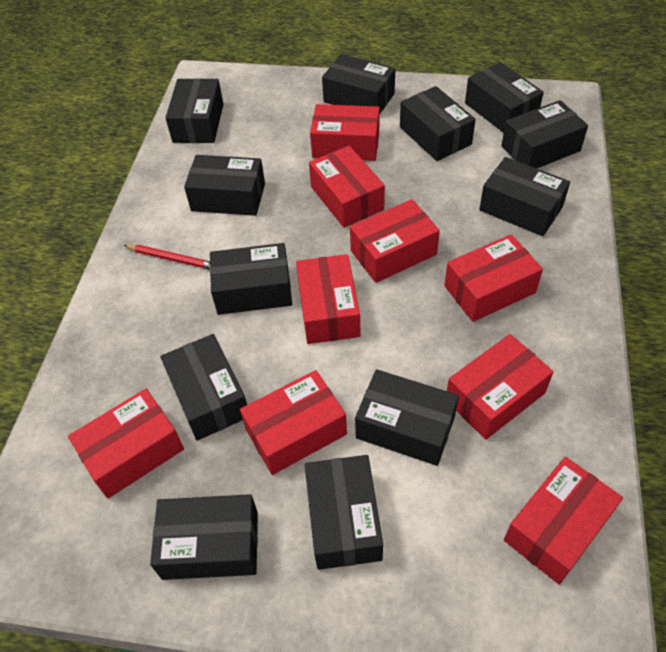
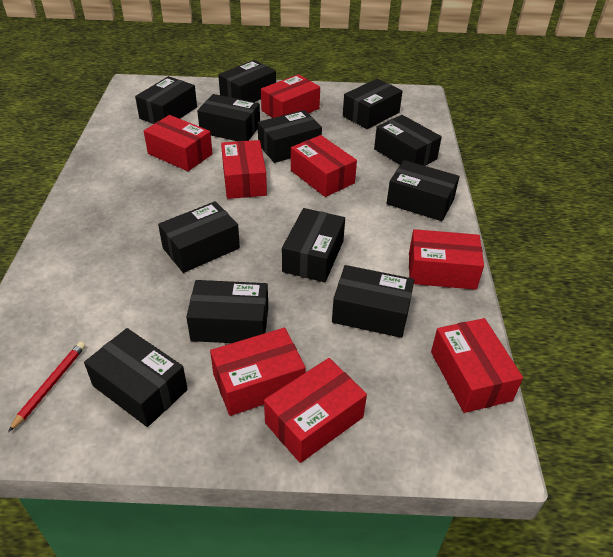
red box: [68,389,184,498] [240,370,347,475] [296,254,361,344] [309,146,385,228] [310,104,380,161] [350,199,440,283] [444,234,543,322] [447,334,553,440] [504,457,623,584] = 9 -> [144,115,213,171] [210,328,306,416] [221,140,267,199] [261,74,320,118] [264,358,367,463] [291,135,357,197] [409,229,484,290] [431,318,523,413] = 8

